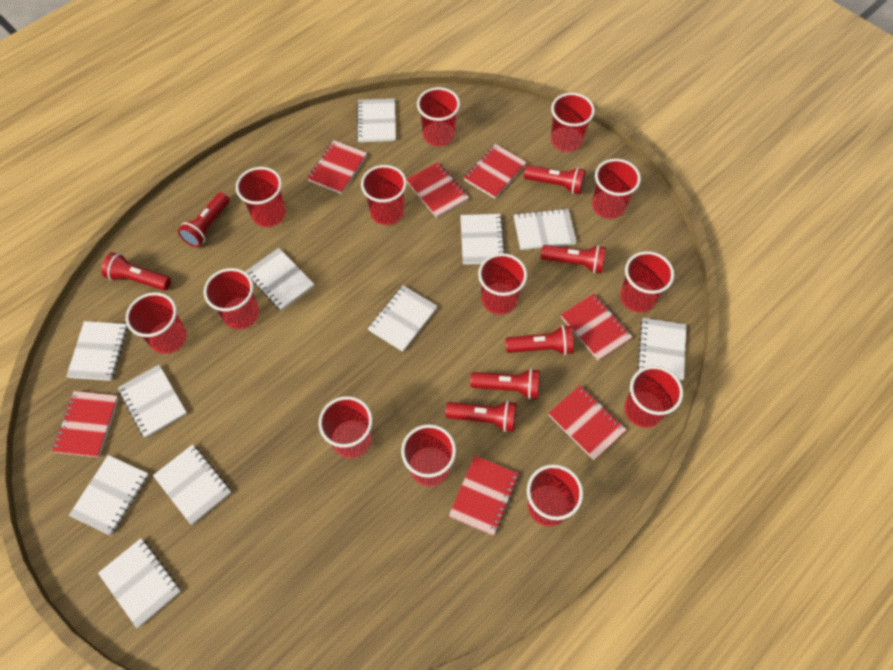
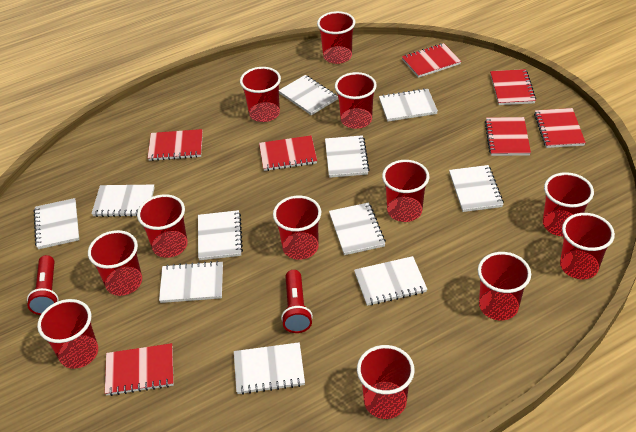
red cup: [126,292,187,354] [204,268,259,329] [236,167,286,227] [318,396,373,458] [361,165,407,225] [401,424,456,486] [417,87,460,146] [478,253,527,315] [527,464,583,526] [551,93,595,152] [592,159,641,219] [620,251,674,312] [624,366,683,428] = 13 -> [37,299,98,369] [88,230,142,296] [137,194,188,258] [240,67,281,122] [273,196,321,260] [317,11,355,64] [335,72,377,129] [357,345,415,419] [382,160,429,222] [478,252,531,320] [543,172,594,237] [560,213,615,279] = 12
red flashlight: [102,252,171,290] [178,192,230,247] [445,401,516,432] [470,369,539,399] [505,325,574,355] [524,165,585,194] [541,245,606,273] = 7 -> [27,255,59,315] [281,270,313,333] = 2

